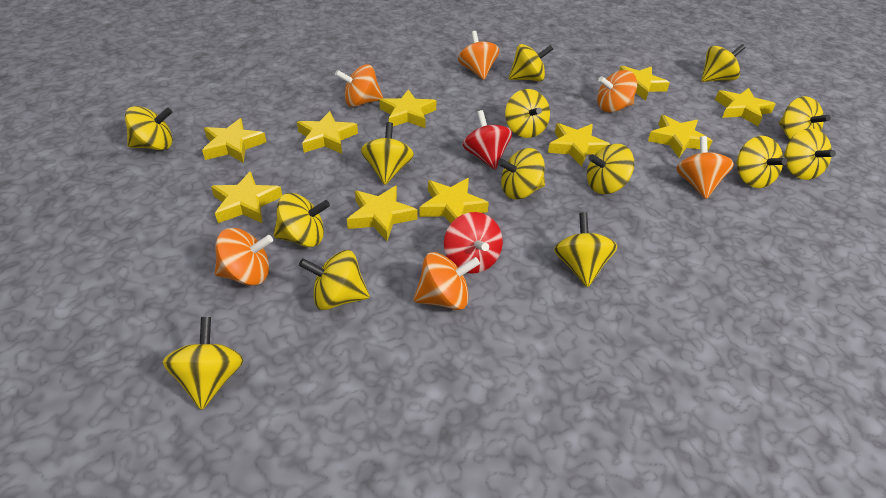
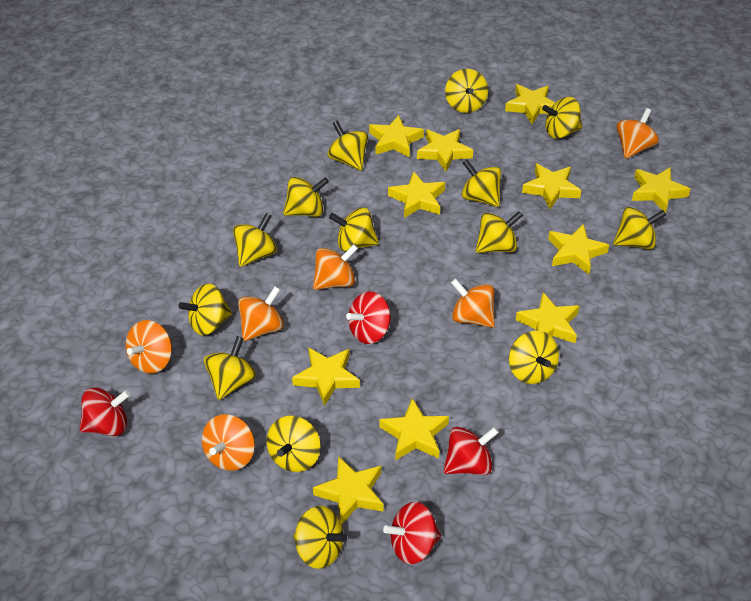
red spinning top: [444,212,503,274] [463,110,512,170] = 2 -> [80,387,130,436] [346,291,391,344] [383,502,441,564] [443,427,499,475] = 4
yellow star: [202,118,266,163] [211,171,282,223] [297,111,358,154] [347,186,418,241] [379,89,436,128] [420,178,489,223] [548,123,610,167] [619,66,670,101] [648,115,712,157] [715,88,776,126] = 10 -> [292,347,360,406] [313,456,384,524] [369,115,424,158] [379,398,449,460] [388,171,445,218] [417,129,473,171] [505,84,556,124] [516,292,579,343] [522,163,581,209] [548,224,609,274] [632,167,691,213] = 11

